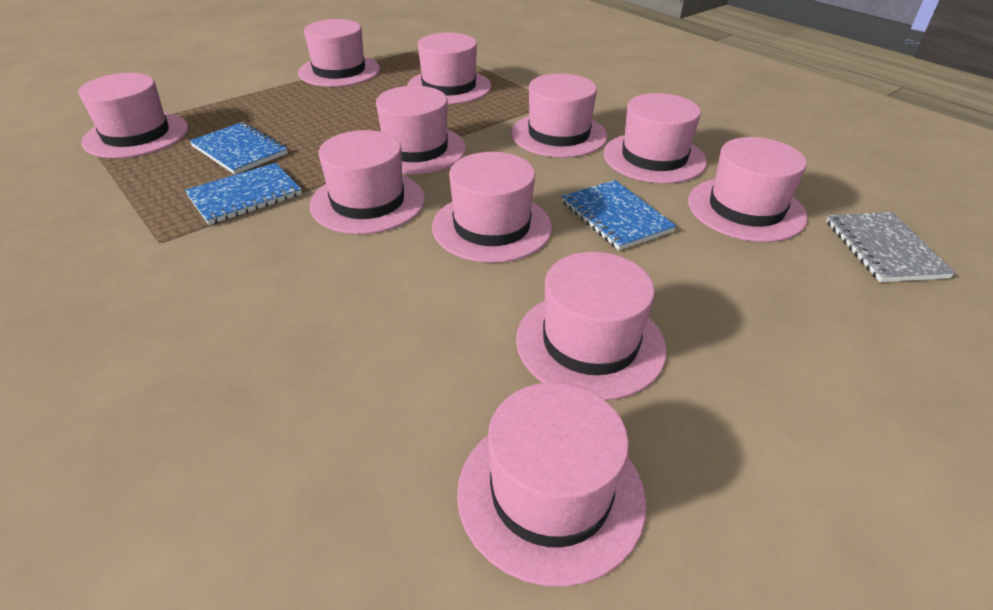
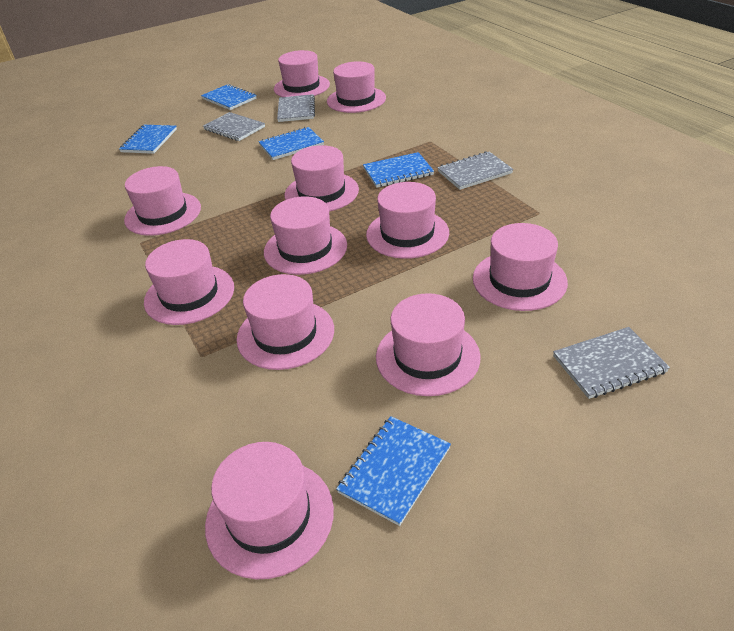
blue notebook: [185,163,302,225] [190,122,288,175] [562,180,676,250] = 3 -> [119,125,177,154] [201,84,257,110] [258,127,324,160] [336,416,451,526] [363,152,434,188] = 5
grey notebook: [826,212,956,282] = 1 -> [203,112,265,141] [277,94,315,122] [437,151,514,190] [553,327,670,399] = 4

